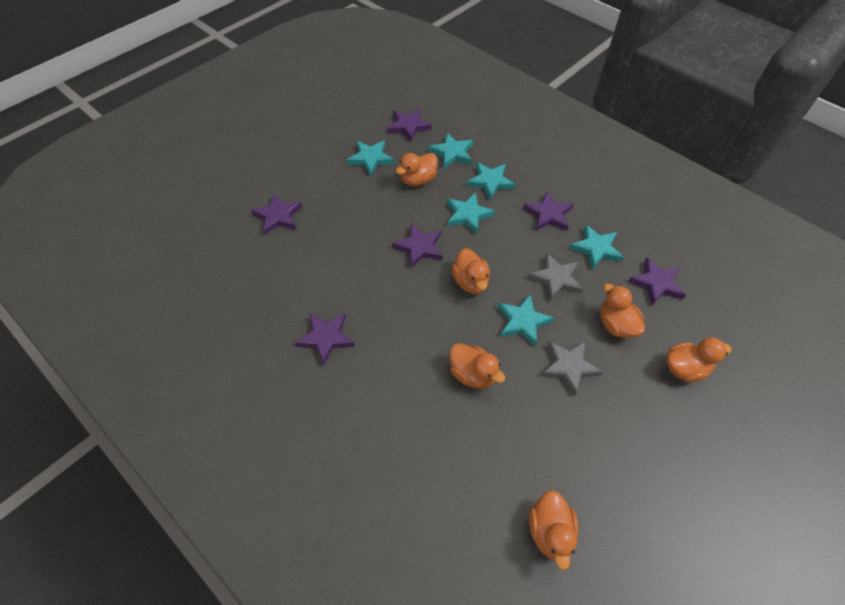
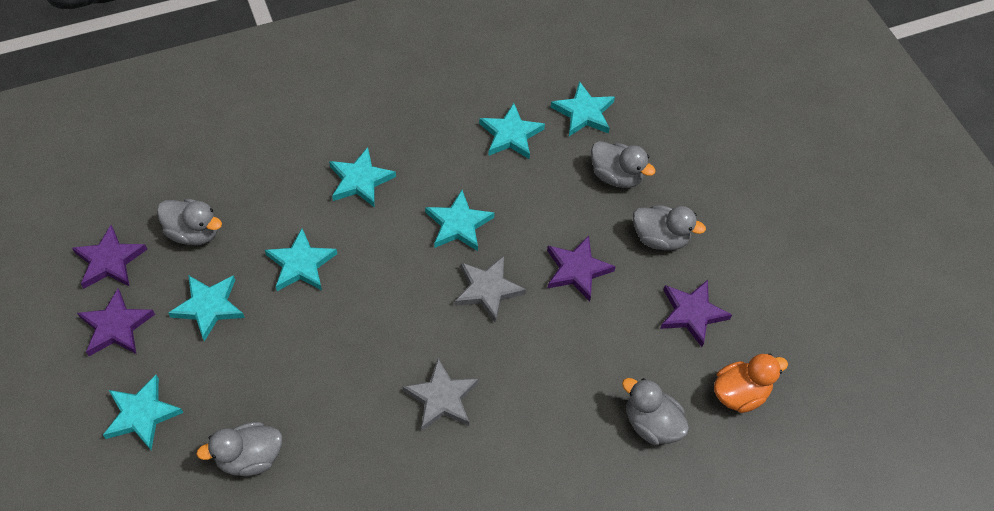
grey duck: none = 0 -> [157,199,222,245] [196,422,282,476] [591,141,656,188] [622,378,689,445] [633,205,706,250] = 5
orange duck: [396,153,437,186] [449,343,505,389] [452,248,490,294] [529,490,578,570] [600,284,645,338] [666,337,732,382] = 6 -> [714,354,788,413] = 1
purple star: [251,193,303,235] [295,313,355,366] [387,108,432,142] [392,223,442,268] [523,191,574,231] [628,258,686,305] = 6 -> [72,225,147,289] [77,288,155,356] [547,236,616,301] [660,280,732,347] = 4
turquoise star: [347,140,394,176] [429,133,473,169] [447,193,495,234] [466,162,515,200] [498,294,554,347] [569,225,624,269] = 6 -> [103,375,184,450] [168,275,245,342] [265,228,337,291] [329,147,396,208] [425,190,494,251] [479,103,545,159] [551,81,615,136] = 7

